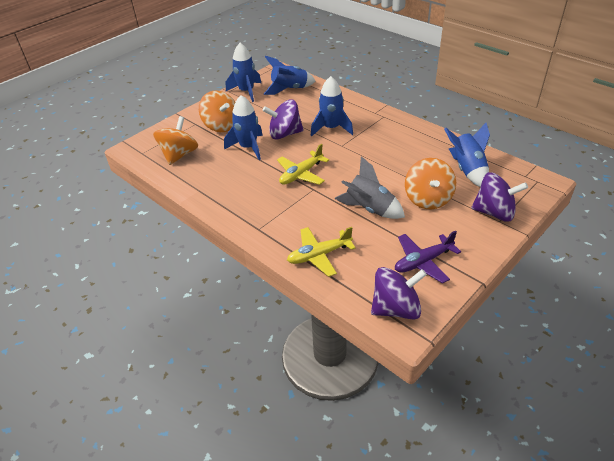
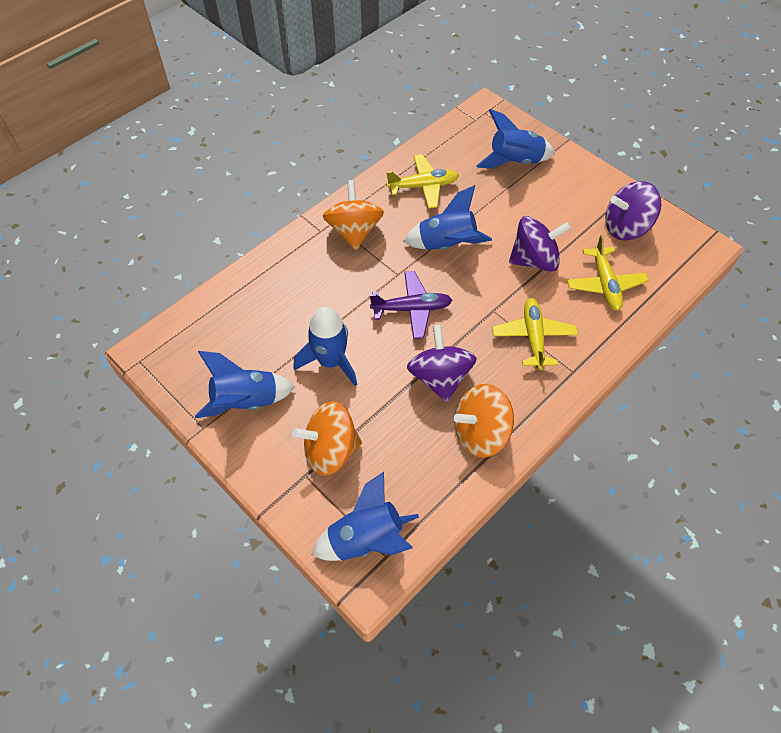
grey rocket: [334,156,405,219] = 1 -> none = 0
yellow plane: [277,144,329,185] [287,227,356,277] = 2 -> [386,154,459,209] [492,298,578,370] [567,235,649,311] = 3

